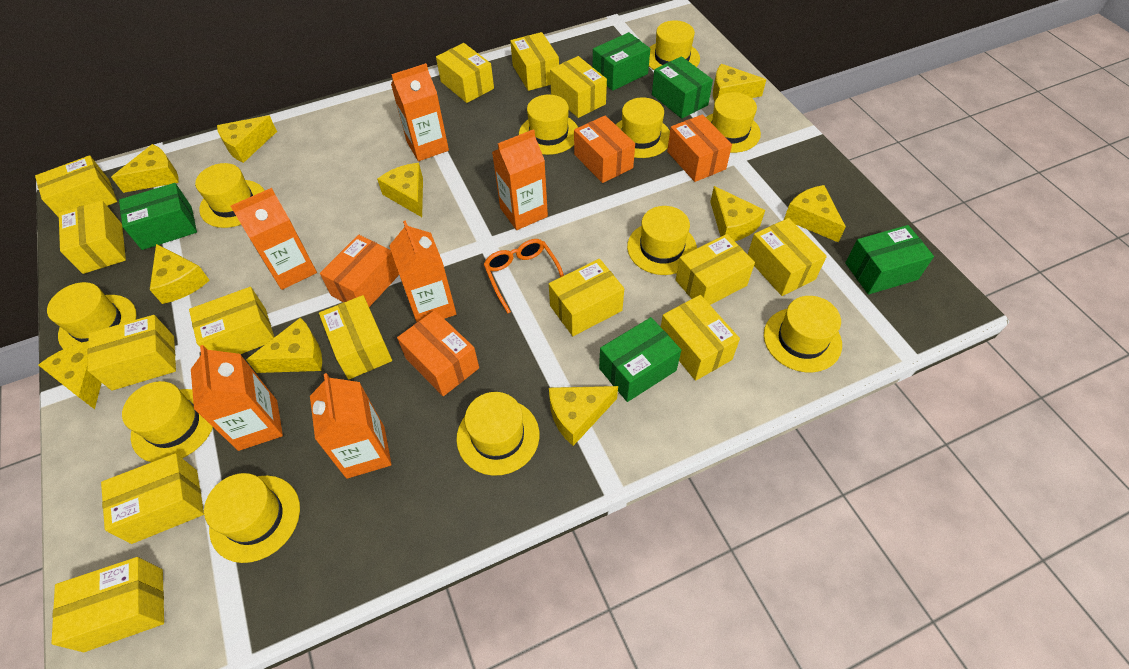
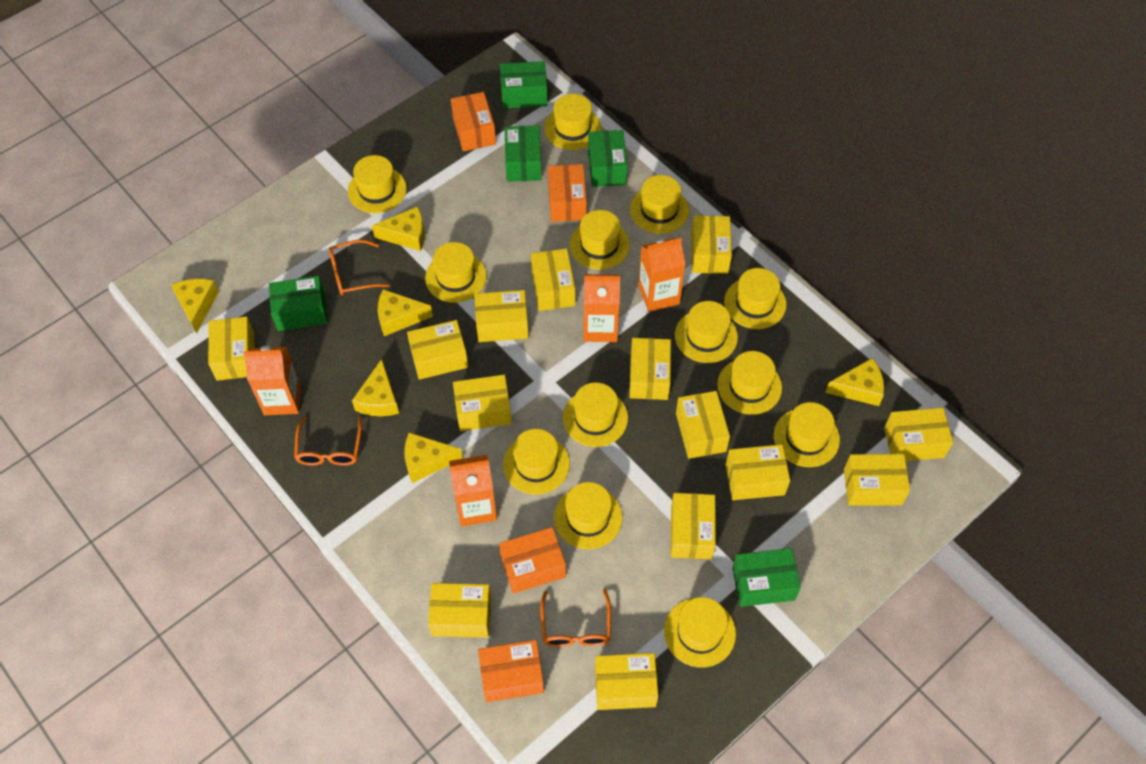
orange carton: [191,345,283,451] [231,188,317,290] [310,373,391,479] [389,220,456,322] [391,63,449,161] [492,129,548,230] = 6 -> [243,346,301,415] [449,455,497,526] [583,274,620,342] [638,238,686,312] = 4
orange glasses: [483,239,564,314] = 1 -> [294,417,362,465] [328,240,391,295] [540,589,611,647] = 3
yellow cheese: [38,341,102,409] [111,144,179,193] [150,244,210,304] [217,115,277,163] [246,318,322,373] [377,163,423,217] [549,386,618,446] [710,186,765,241] [713,64,766,101] [784,185,846,242] = 10 -> [171,279,219,334] [352,359,399,416] [372,206,425,251] [378,289,433,336] [405,433,463,483] [825,358,884,406] = 6
yellow hat: [47,282,136,349] [122,381,213,462] [195,163,265,228] [204,473,300,563] [456,392,539,476] [519,95,578,155] [616,97,670,158] [627,206,697,275] [649,20,700,70] [706,92,761,153] [764,296,842,372] = 11 -> [348,155,407,213] [425,242,487,303] [503,429,570,495] [544,94,601,150] [554,482,622,549] [563,382,628,447] [569,210,630,270] [630,175,689,234] [664,597,736,668] [675,301,738,363] [717,351,782,415] [724,268,786,329] [774,402,840,467] = 13

